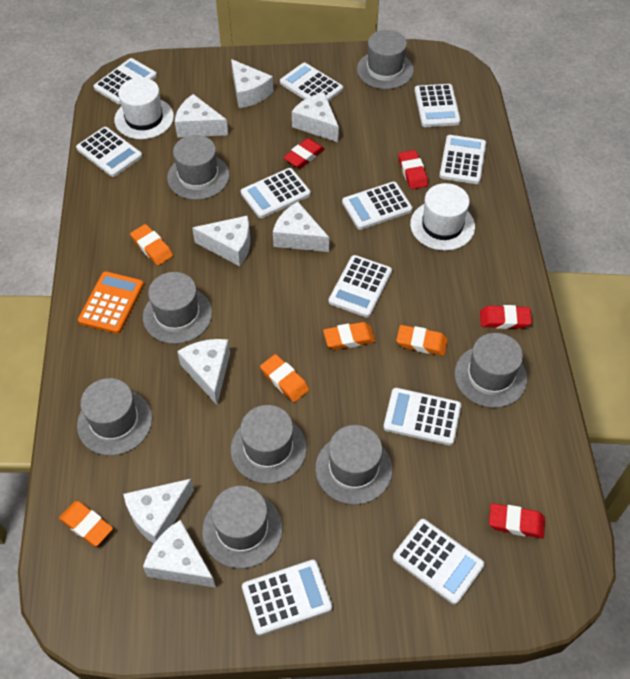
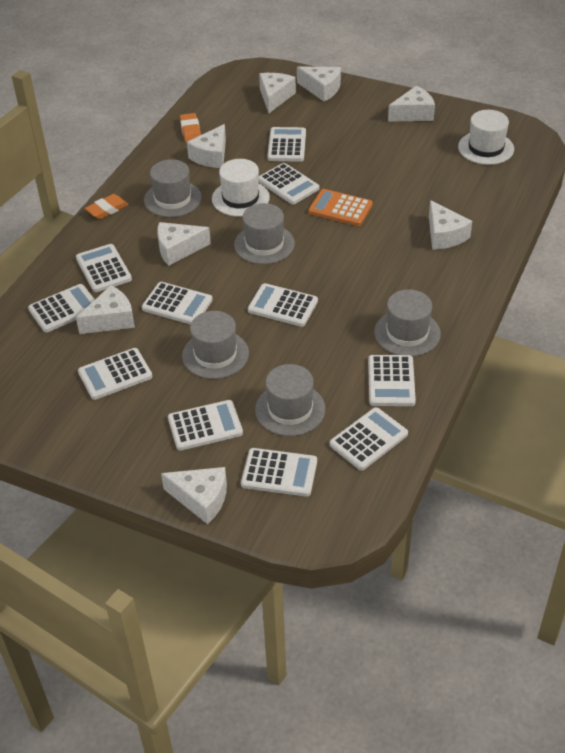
grey hat: [77,378,152,456] [143,272,212,344] [167,135,230,200] [202,486,282,569] [231,405,307,484] [315,425,392,505] [357,30,414,89] [454,333,527,408] = 8 -> [144,159,202,217] [182,311,249,379] [234,203,295,264] [255,364,325,436] [374,289,441,356] = 5
orange eraser: [59,501,113,546] [130,224,173,266] [260,354,309,402] [323,322,375,350] [396,325,448,356] = 5 -> [85,194,129,219] [180,113,201,142] = 2
red eraser: [283,138,325,168] [398,150,428,189] [480,305,532,329] [489,503,545,538] = 4 -> none = 0

